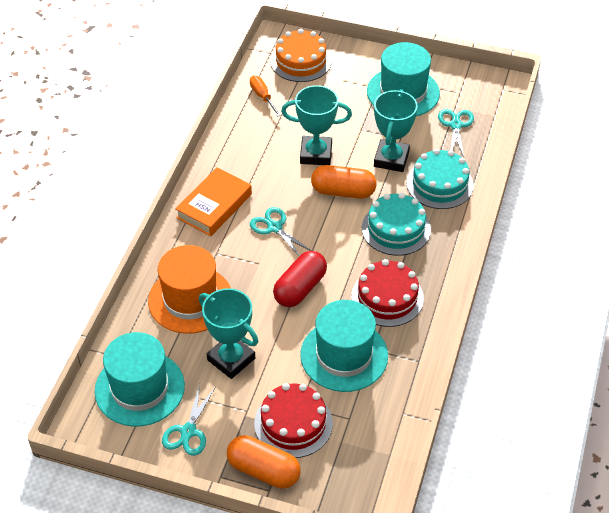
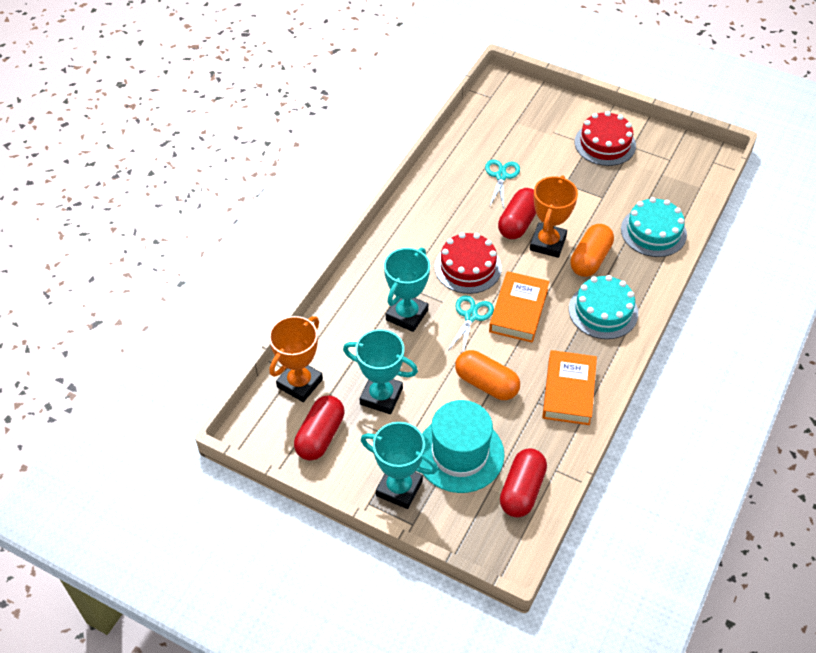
orange book: [175,167,252,236] = 1 -> [489,271,549,343] [542,350,597,425] = 2
orange cake: [271,29,331,82] = 1 -> none = 0
orange hat: [148,245,231,334] = 1 -> none = 0
orange screwdriver: [250,76,281,116] = 1 -> none = 0
orange trophy: none = 0 -> [269,316,323,402] [530,175,578,258] = 2
red capsule: [273,251,327,307] = 1 -> [294,395,344,461] [498,188,536,239] [500,448,547,518] = 3
turquoise hat: [95,332,185,427] [300,300,388,392] [367,42,440,116] = 3 -> [419,400,505,493] = 1
turquoise scissors: [162,383,216,456] [250,207,312,256] [438,109,474,157] = 3 -> [447,295,494,352] [485,159,520,209] = 2

